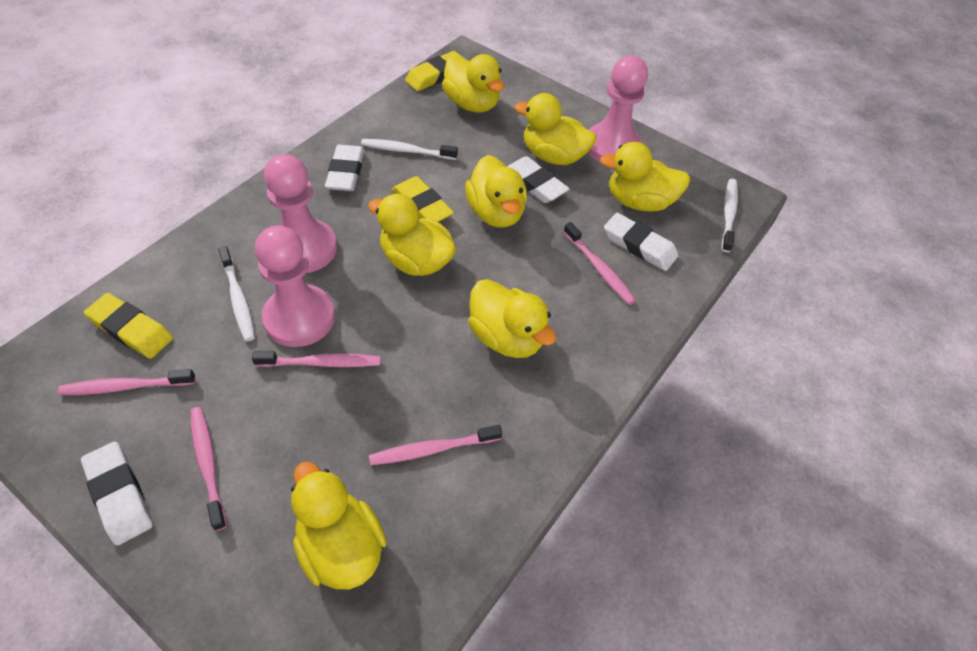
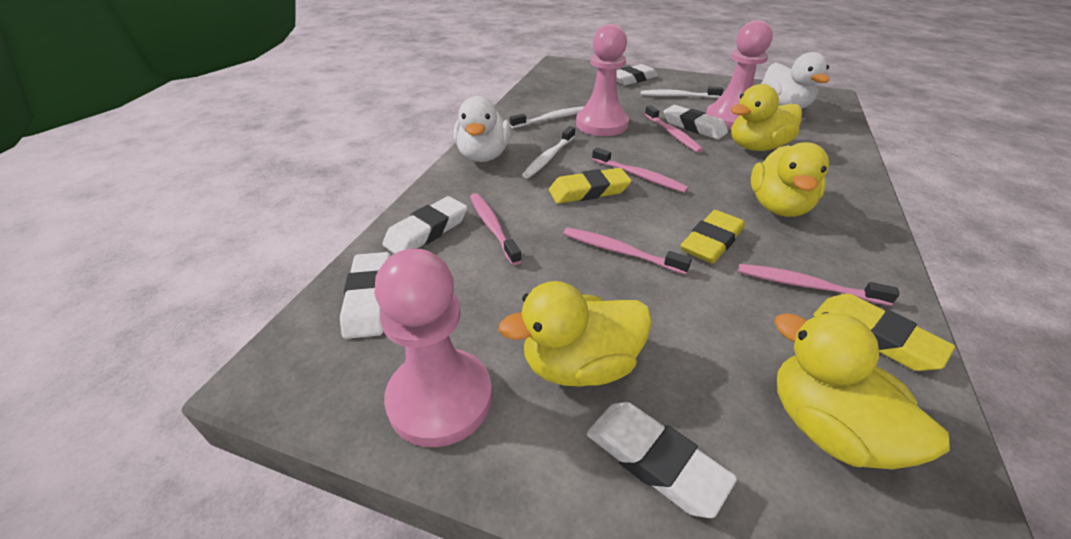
white duck: none = 0 -> [453,96,511,162] [761,52,830,109] = 2
white eraser: [81,442,153,546] [325,145,365,191] [507,156,570,203] [604,213,679,271] = 4 -> [340,252,390,339] [382,196,467,254] [587,402,737,518] [617,64,658,85] [663,105,728,139] = 5
yellow duck: [291,462,387,589] [368,194,456,276] [442,54,504,112] [465,155,527,227] [468,279,556,358] [514,93,596,165] [600,142,690,211] = 7 -> [498,281,652,387] [730,84,802,151] [751,142,829,217] [774,312,950,469] = 4

